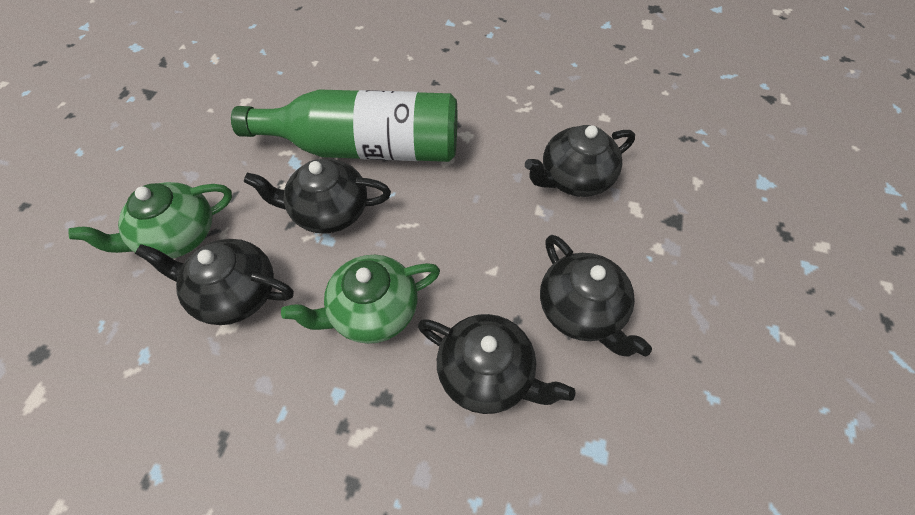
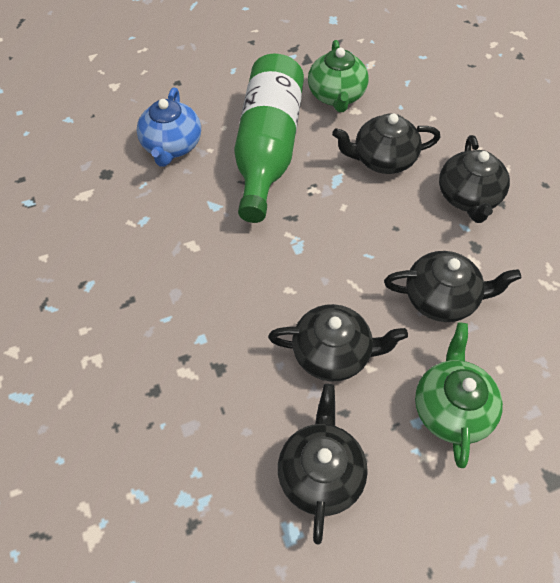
blue teapot: none = 0 -> [137,87,201,167] = 1

